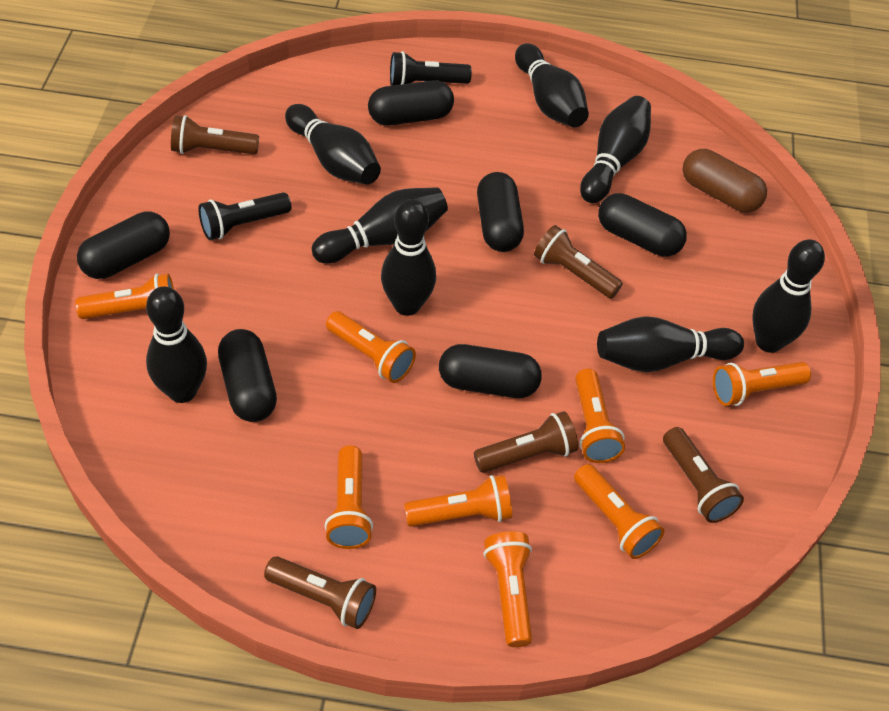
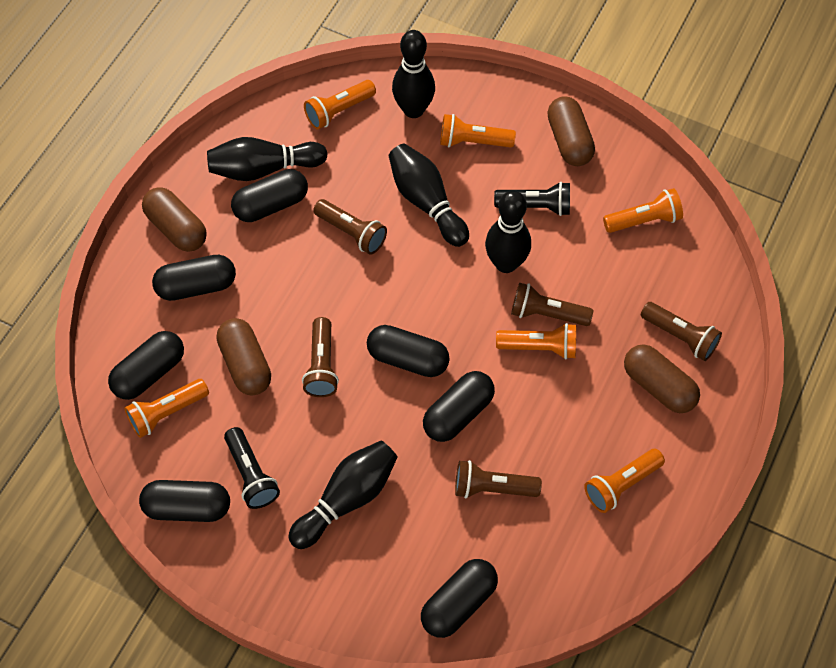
black bowling pin: [146,286,207,403] [285,104,381,185] [312,187,448,264] [381,199,436,316] [515,43,589,127] [580,96,651,203] [597,316,744,372] [752,239,825,353] = 8 -> [207,137,328,181] [288,440,398,549] [389,144,469,247] [392,30,435,118] [485,190,531,273] = 5
black capsule: [77,212,170,279] [218,329,277,422] [368,80,454,126] [439,344,542,398] [477,172,524,252] [598,193,687,257] = 6 -> [108,331,184,400] [139,480,230,522] [152,255,236,301] [231,169,308,222] [367,325,450,377] [421,559,498,638] [423,371,495,442] = 7
brown capsule: [682,149,767,212] = 1 -> [142,187,207,252] [216,318,271,396] [547,96,595,166] [624,344,700,413] = 4
orange flashlight: [75,273,174,319] [325,445,373,549] [326,311,416,383] [404,475,512,527] [484,531,532,647] [574,464,665,559] [575,369,625,463] [713,362,811,406] = 8 -> [124,379,209,438] [304,80,376,129] [440,114,516,147] [496,323,576,359] [584,449,665,513] [603,188,683,233] = 6

